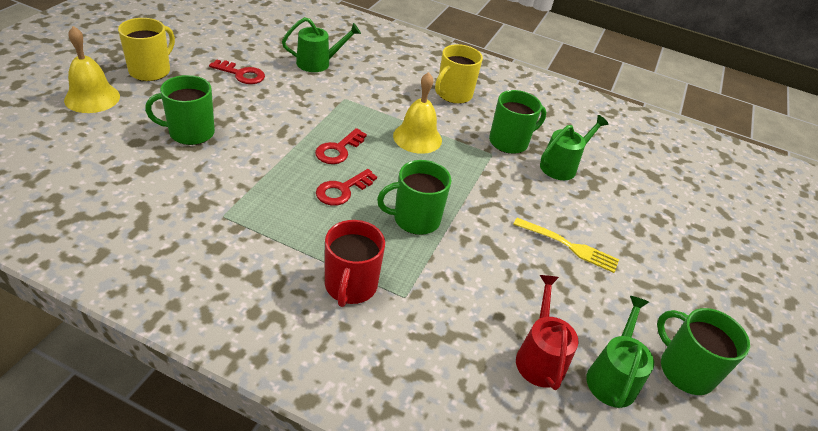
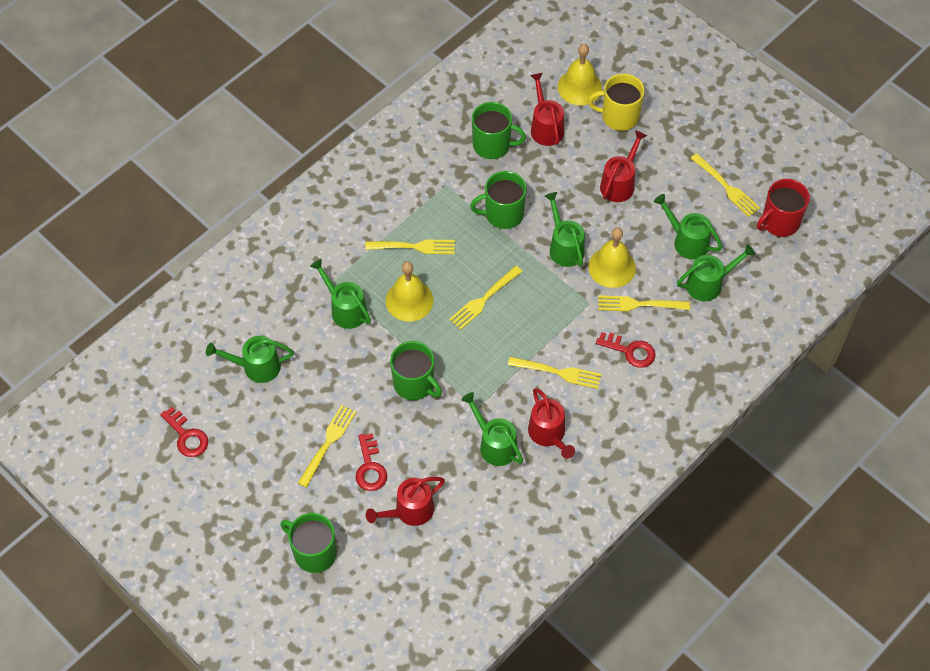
green watering can: [282,17,361,72] [540,115,609,180] [586,296,654,408] = 3 -> [206,336,294,383] [310,259,371,329] [461,392,523,466] [545,192,585,267] [654,194,722,259] [677,244,755,301] = 6
red watering can: [516,275,579,390] = 1 -> [366,477,445,526] [528,388,575,459] [530,73,564,146] [600,130,647,202] = 4
yellow bell: [64,26,120,113] [393,72,442,154] = 2 -> [386,261,434,322] [558,44,602,105] [588,227,636,288] = 3
yellow fork: [513,218,619,273] = 1 -> [298,405,356,488] [365,239,455,254] [449,266,523,330] [508,357,601,389] [598,295,690,311] [691,153,760,217] = 6
yellow mug: [118,18,175,81] [435,44,483,104] = 2 -> [588,74,644,131] = 1

